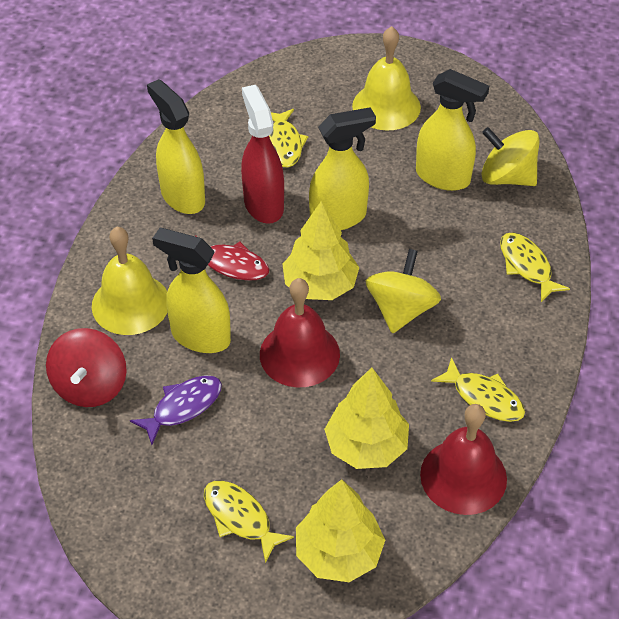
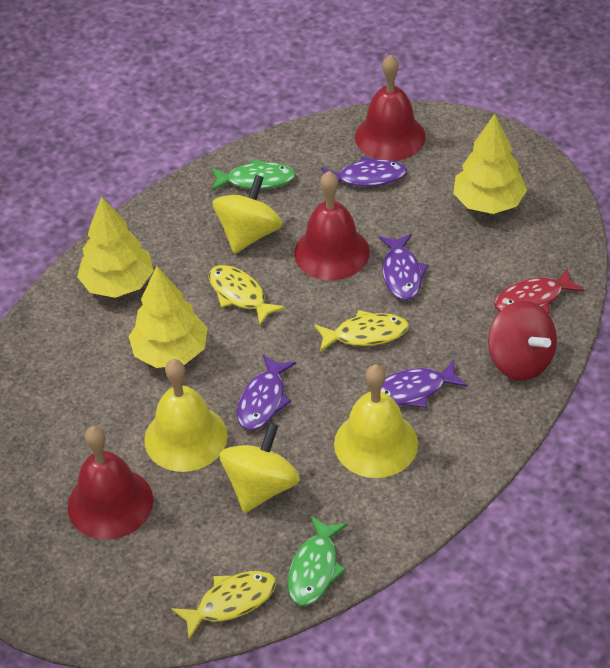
green fish: none = 0 -> [211,159,296,191] [288,515,348,606] = 2
purple fish: [130,375,222,445] = 1 -> [237,355,296,430] [321,157,407,187] [379,234,429,300] [381,360,468,408] = 4
red bell: [260,278,340,387] [420,404,507,515] = 2 -> [68,426,153,540] [294,171,370,280] [355,54,426,161] = 3
red spray bottle: [241,85,284,224] = 1 -> none = 0
yellow fish: [204,481,294,563] [269,109,308,168] [431,357,525,422] [500,232,570,302] = 4 -> [171,571,277,640] [209,265,286,326] [314,310,409,352] = 3
yellow spray bottle: [147,79,205,214] [152,228,231,353] [309,107,376,230] [416,69,489,191] = 4 -> none = 0

